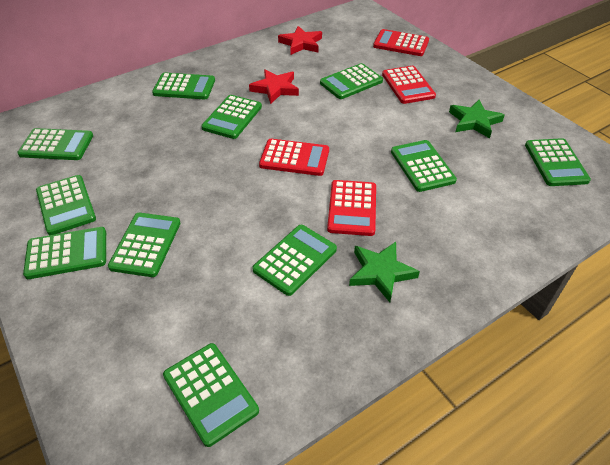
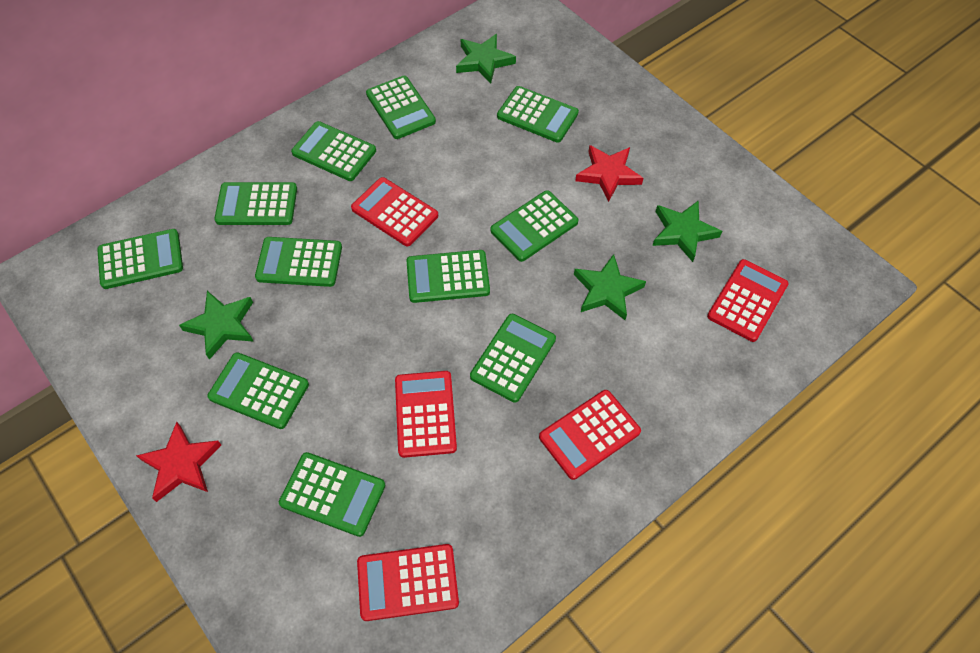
green star: [349,242,420,302] [449,100,505,138] = 2 -> [179,291,254,360] [456,34,516,84] [574,254,646,320] [652,200,722,262] = 4
red calculator: [259,139,329,176] [327,180,376,236] [373,29,429,56] [382,66,436,104] = 4 -> [351,177,438,246] [357,544,459,621] [395,371,457,458] [539,390,641,480] [707,259,789,342] = 5

